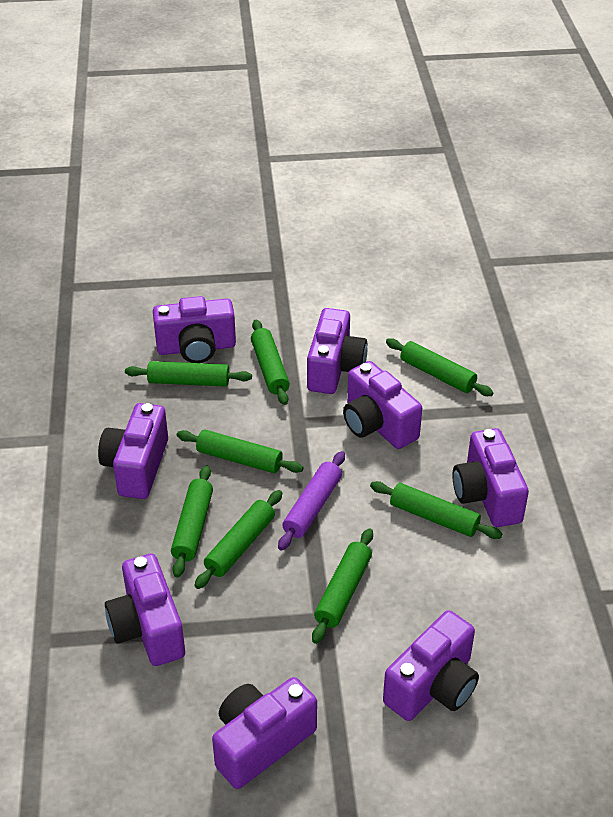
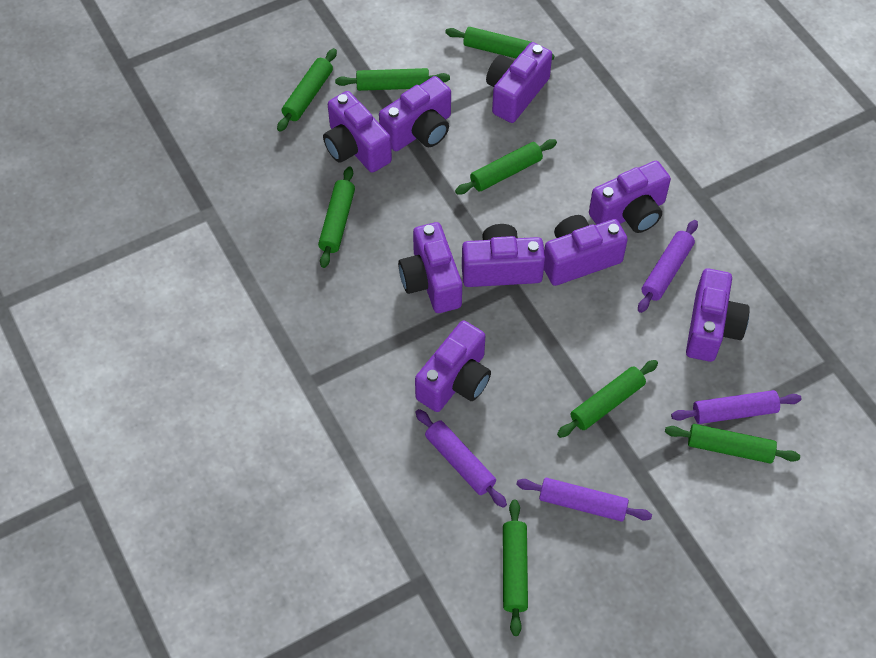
purple camera: [98,403,168,499] [105,554,185,666] [153,296,236,363] [212,677,317,789] [307,308,367,394] [343,361,422,449] [383,610,479,721] [452,428,529,527] = 8 -> [323,91,392,173] [379,76,451,151] [398,222,462,313] [415,321,491,412] [462,224,545,287] [486,42,552,123] [544,215,628,286] [589,161,671,233] [686,268,750,362] = 9
purple rolling pin: [278,451,345,551] = 1 -> [415,409,507,508] [516,478,652,522] [638,220,698,313] [671,390,802,424] = 4

